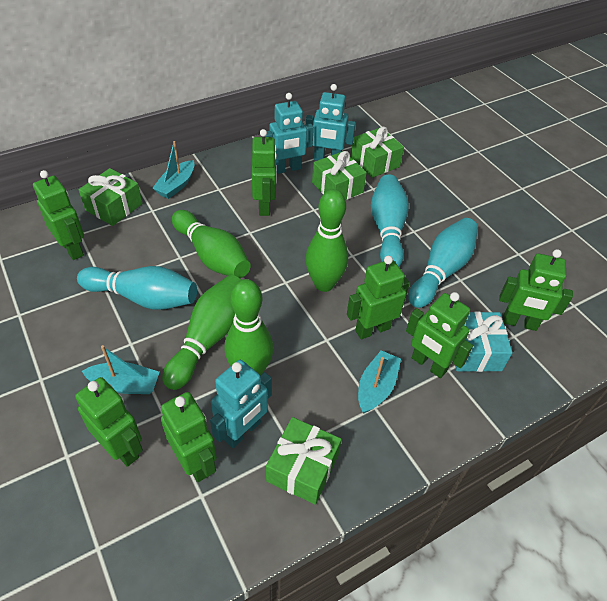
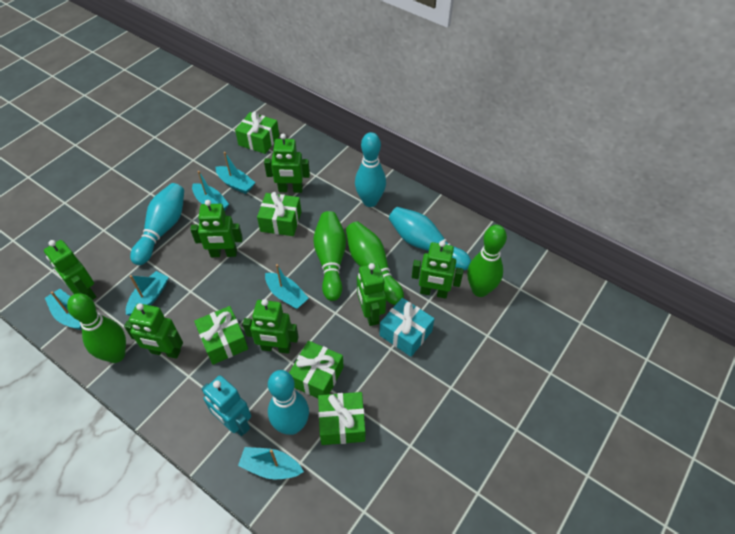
green gift: [79,168,142,226] [266,417,342,505] [312,151,367,200] [351,127,404,178] = 4 -> [194,306,248,365] [235,111,279,154] [257,192,301,236] [289,341,344,398] [318,392,365,445] = 5
turquoise boat: [82,345,160,394] [152,141,195,199] [358,350,401,414] = 3 -> [45,289,82,330] [126,271,169,316] [192,171,229,211] [216,152,255,194] [238,447,304,479] [265,264,309,309] = 6
turquoise bowling pin: [77,266,197,310] [371,175,409,267] [408,218,478,308] = 3 -> [130,183,184,265] [268,370,309,435] [355,132,386,207] [389,207,471,270] = 4
turquoise robot: [210,360,272,448] [265,93,314,174] [305,84,356,161] = 3 -> [201,375,251,436] = 1

